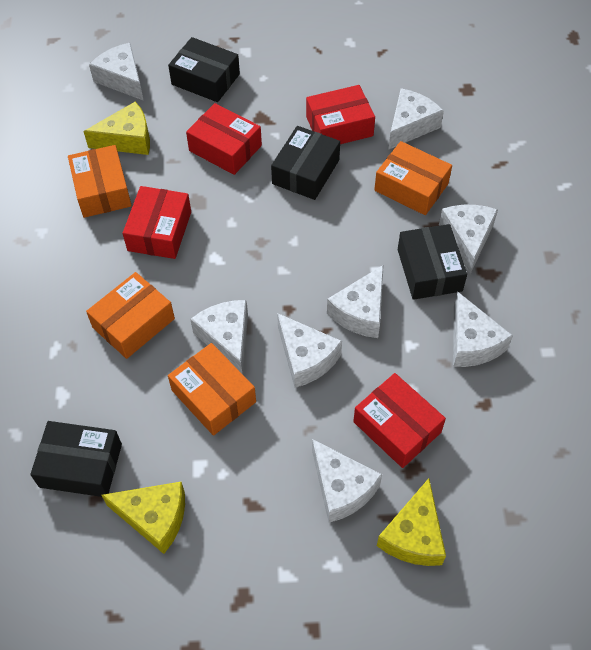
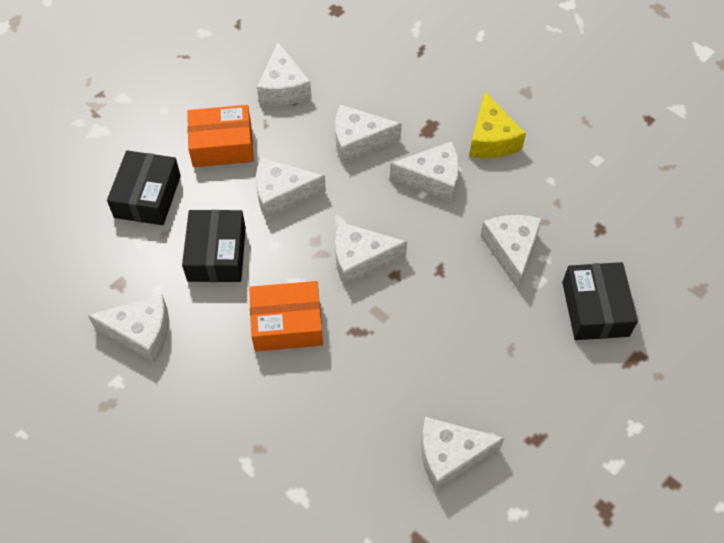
black box: [30,421,122,497] [168,37,240,102] [271,126,340,200] [398,224,467,300] = 4 -> [107,151,181,225] [182,210,246,282] [562,262,638,340] = 3
orange box: [68,145,132,218] [86,272,175,359] [168,343,256,436] [374,141,452,215] = 4 -> [187,105,254,167] [249,281,323,351] = 2
red box: [123,186,191,259] [186,103,262,175] [306,85,375,144] [353,373,446,468] = 4 -> none = 0
yellow cheese: [83,102,150,155] [102,482,185,554] [377,478,446,566] = 3 -> [469,92,526,158] = 1

